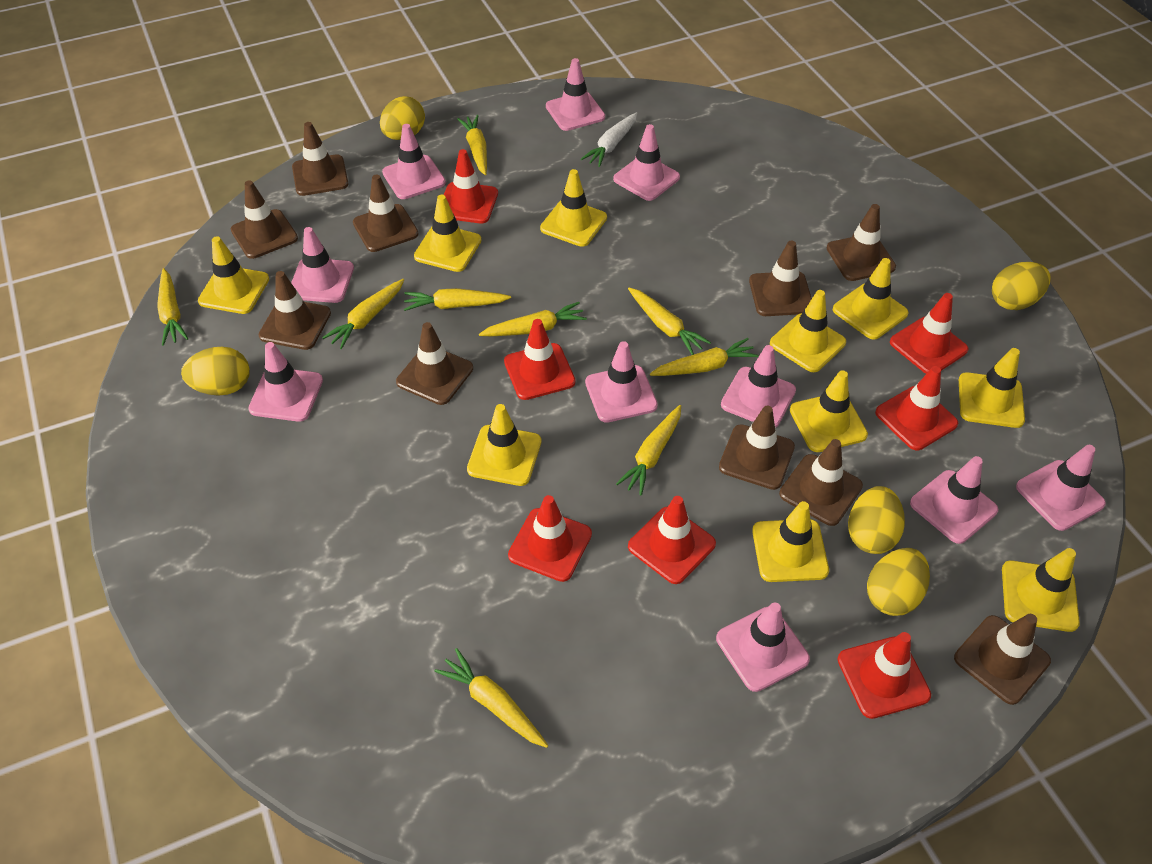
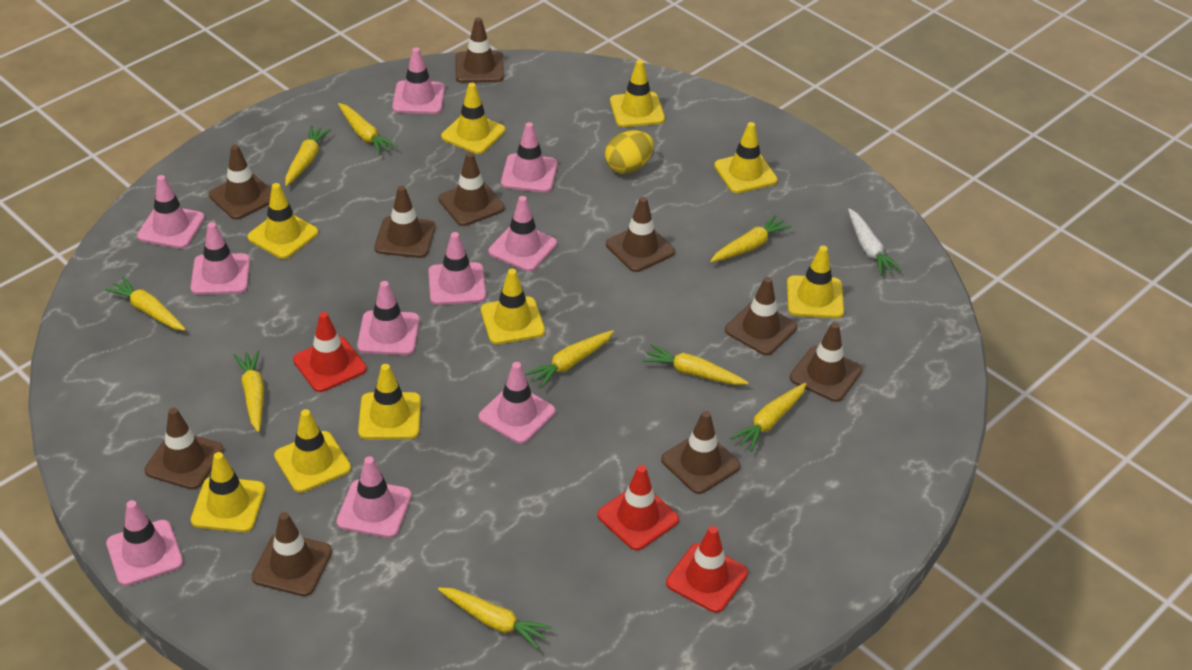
red traffic cone: [444,149,498,224] [504,319,575,400] [508,495,592,582] [628,496,716,584] [837,632,931,719] [875,366,958,450] [890,293,969,374] = 7 -> [293,312,367,392] [597,465,679,550] [666,526,748,613] = 3
yellow egg: [181,347,250,396] [380,96,425,140] [848,486,905,554] [867,548,930,616] [992,262,1051,310] = 5 -> [605,130,654,174] = 1
yellow traffic cone: [198,236,269,314] [414,195,481,272] [467,404,541,486] [540,169,607,247] [752,501,829,582] [770,290,846,372] [790,370,868,452] [833,258,909,340] [959,348,1025,428] [1002,548,1080,632] = 10 -> [191,452,265,532] [247,183,318,259] [274,409,351,493] [358,364,421,439] [441,83,505,154] [481,269,545,344] [610,60,665,127] [714,122,778,193] [787,246,844,318] = 9

